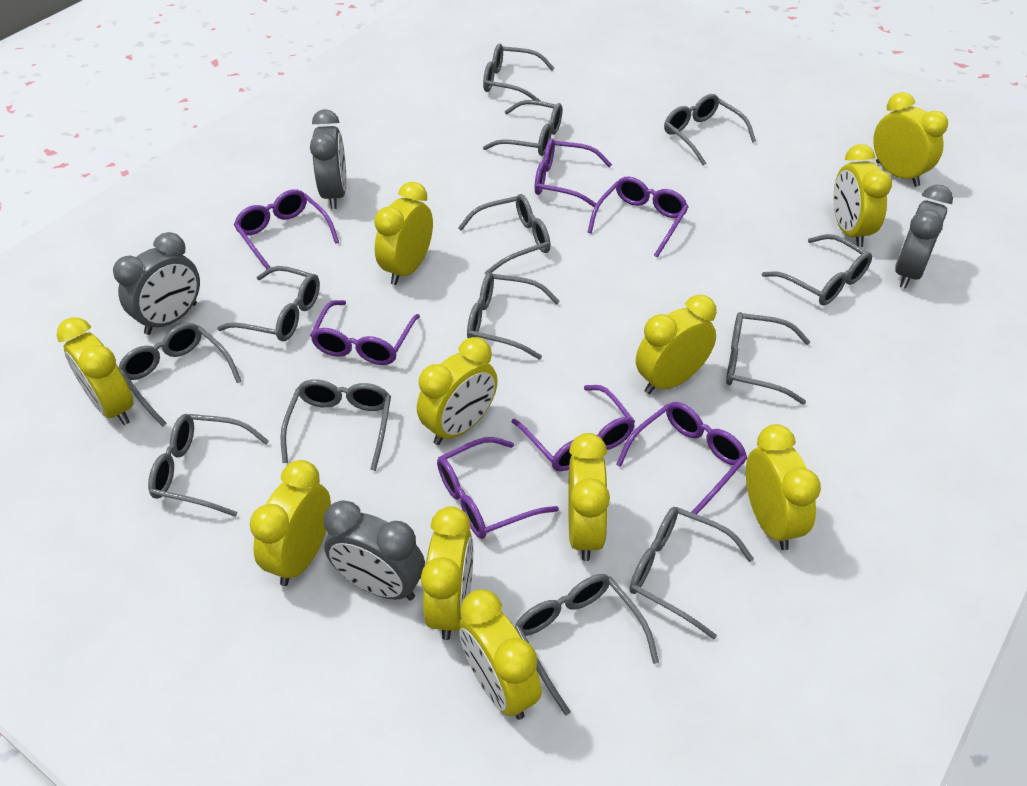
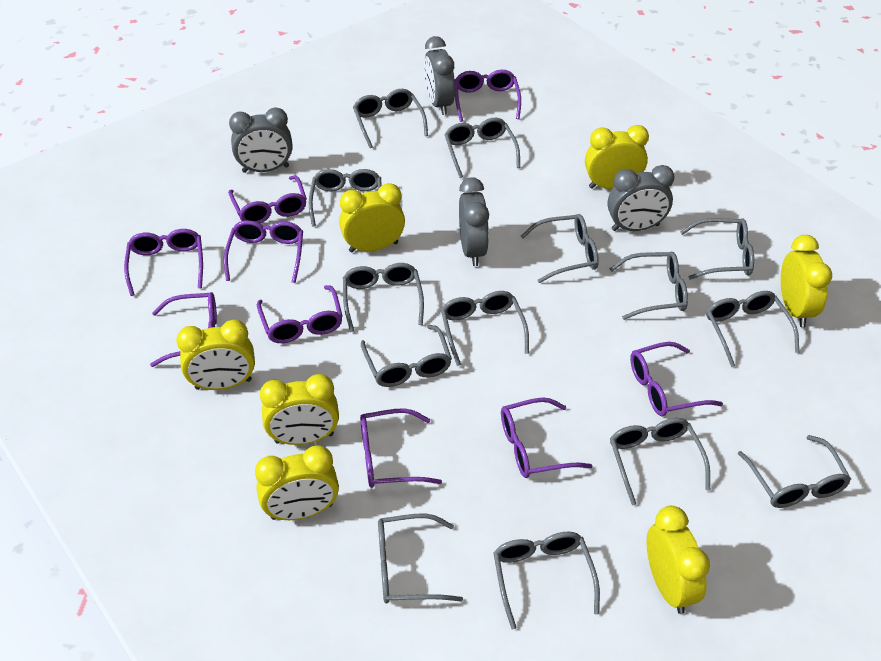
grey glasses: [119,323,241,427] [148,414,269,517] [217,266,320,341] [280,379,391,471] [458,194,551,274] [467,273,560,360] [483,44,554,101] [483,100,563,156] [515,574,659,715] [629,507,754,640] [664,94,756,166] [726,312,810,405] [762,234,872,305] = 13 -> [309,169,382,227] [343,263,424,332] [353,89,428,148] [361,325,452,387] [378,514,463,603] [441,291,529,366] [444,118,520,178] [493,532,600,629] [521,214,599,283] [610,252,688,320] [610,418,710,505] [680,218,754,280] [706,291,800,367] [738,435,851,508] = 14
purple glasses: [234,189,339,269] [310,300,420,365] [437,437,559,539] [512,385,635,471] [535,138,612,207] [588,177,689,257] [616,402,747,514] = 7 -> [124,229,203,296] [150,292,217,367] [224,220,303,283] [228,175,307,224] [257,285,343,343] [360,409,442,488] [455,70,521,122] [501,397,592,478] [630,342,723,416] = 9
yellow clock: [57,317,134,425] [250,460,331,586] [374,182,433,285] [417,337,498,445] [421,506,473,640] [458,589,542,720] [568,433,610,561] [636,295,717,394] [746,424,821,550] [833,144,892,247] [873,92,948,187] = 11 -> [176,320,255,390] [255,445,339,520] [260,374,339,445] [339,183,405,252] [585,125,649,189] [647,506,710,614] [781,235,832,327] = 7

